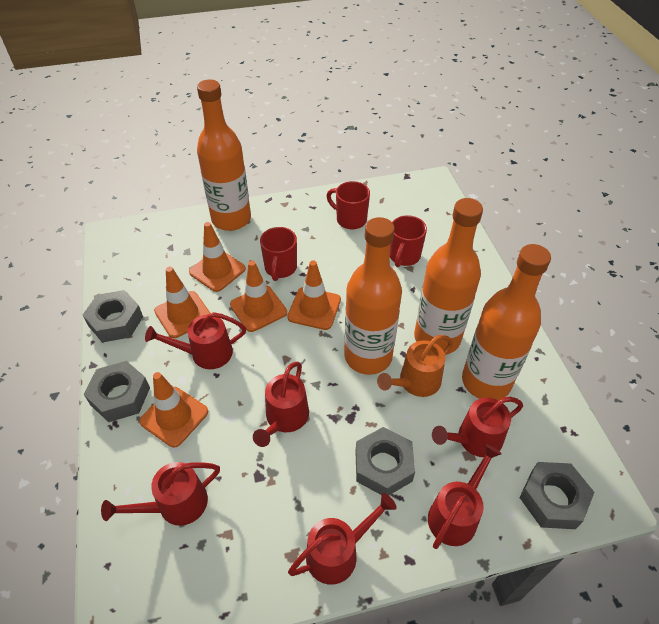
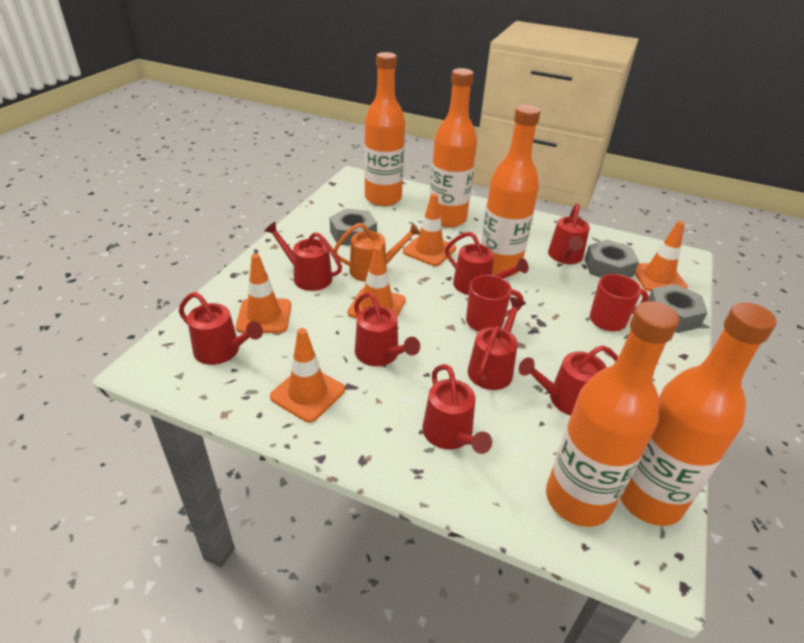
grey nut: [83,290,143,343] [84,361,150,422] [355,427,415,495] [519,462,594,529] = 4 -> [330,209,377,246] [585,240,639,278] [648,284,708,333] = 3
orange bottle: [197,79,251,231] [344,217,402,375] [414,198,483,355] [462,244,551,400] = 4 -> [364,52,405,206] [430,68,477,227] [481,105,541,277] [546,301,679,527] [620,302,777,526] = 5
red mug: [260,227,297,281] [327,181,370,229] [390,215,427,267] = 3 -> [466,275,524,332] [590,274,649,331] = 2
red watering can: [101,462,220,526] [145,312,246,369] [253,362,309,447] [288,493,397,585] [428,444,502,549] [432,397,523,457] = 6 -> [179,292,263,365] [264,222,342,291] [354,292,420,366] [423,364,492,454] [445,232,529,295] [468,297,526,390] [519,345,618,416] [548,203,590,264] = 8

